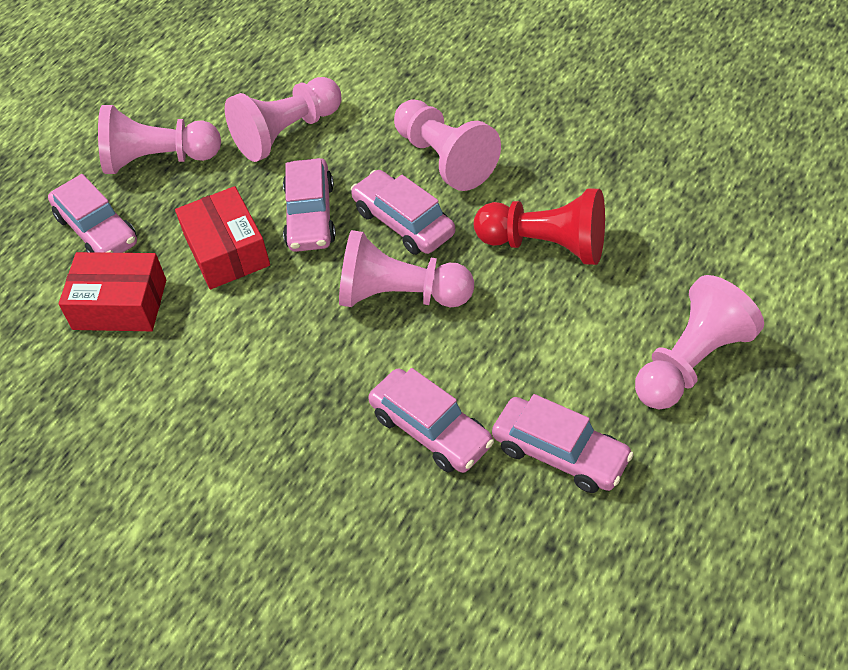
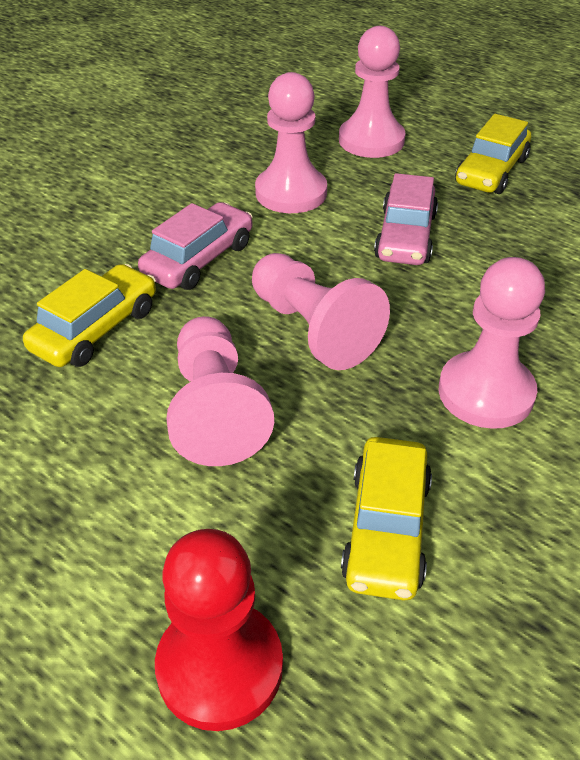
pink car: [48,174,137,253] [283,158,336,252] [351,170,455,255] [368,368,494,473] [492,394,634,493] = 5 -> [138,202,253,290] [374,173,438,265] = 2
red box: [59,252,166,331] [175,186,270,289] = 2 -> none = 0
yellow car: none = 0 -> [23,264,156,367] [341,437,432,601] [455,114,531,194] = 3

